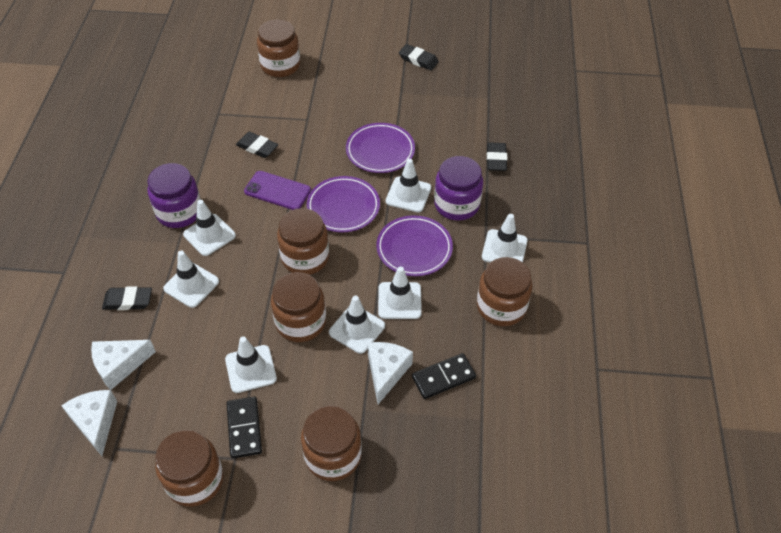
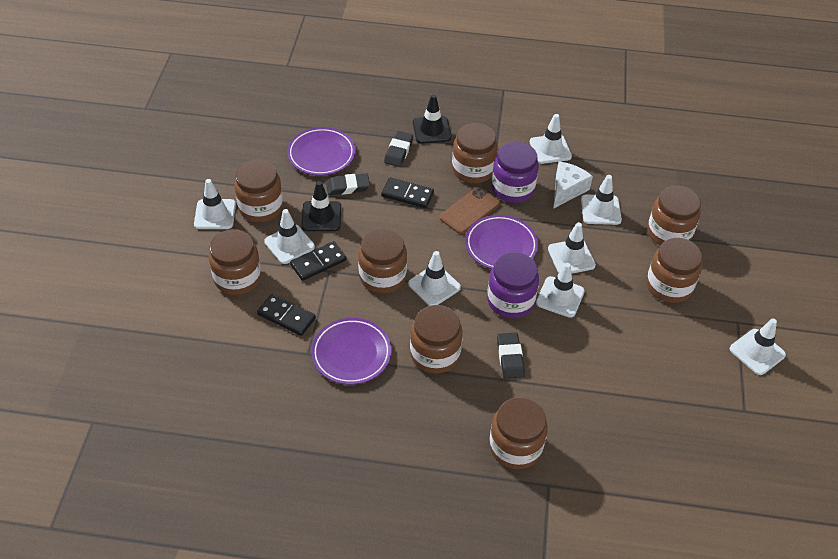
black domino: [226,397,262,458] [412,353,476,399] = 2 -> [257,294,316,336] [290,241,346,281] [381,177,434,208] = 3
black eraser: [102,286,152,310] [236,132,279,158] [399,44,439,70] [487,142,508,171] = 4 -> [326,173,370,195] [384,131,413,167] [497,333,525,379] = 3
black traffic cone: none = 0 -> [301,181,341,231] [413,94,452,144] = 2
brown jar: [155,430,223,507] [257,20,300,77] [271,272,326,342] [277,208,329,275] [301,406,362,481] [477,257,532,326] = 6 -> [209,229,261,295] [234,160,283,222] [358,228,407,293] [410,305,463,374] [452,123,498,184] [489,397,548,469] [646,238,703,303] [648,186,701,245] = 8
brown phone: none = 0 -> [439,187,500,234] = 1
purple phone: [244,171,311,210] = 1 -> none = 0
white cheese: [61,390,117,456] [91,340,156,390] [367,342,413,404] = 3 -> [553,161,593,209] = 1
white traffic cone: [163,251,219,308] [183,200,236,256] [225,336,277,393] [329,296,385,354] [378,267,422,319] [386,159,431,212] [482,214,528,262] = 7 -> [194,179,236,229] [264,209,315,264] [408,251,461,306] [530,114,572,164] [536,263,585,318] [548,222,596,274] [581,175,622,225] [730,319,786,375] = 8

